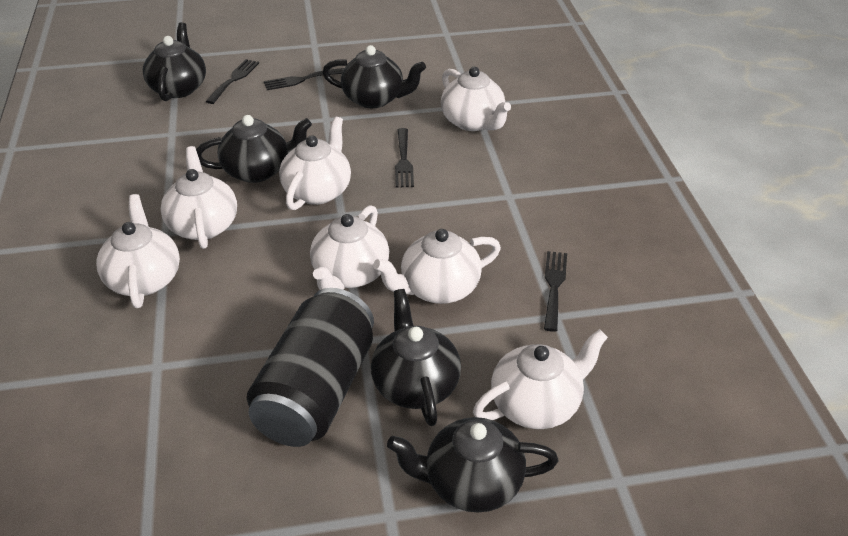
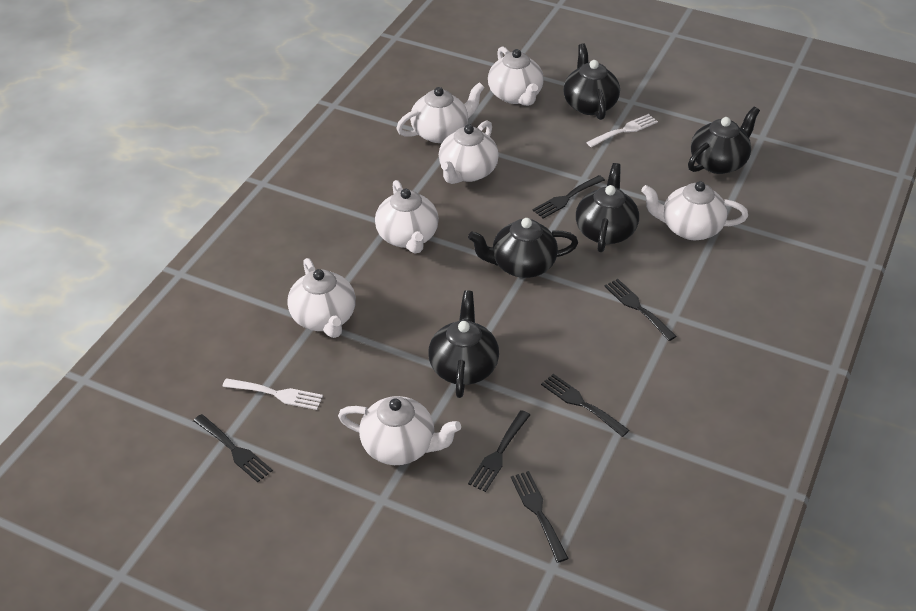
black can: [247,288,374,447] = 1 -> none = 0
black fork: [206,59,259,104] [264,68,344,90] [395,128,414,188] [544,251,567,332] = 4 -> [193,414,273,482] [468,410,530,492] [511,471,569,563] [532,175,605,219] [541,374,629,437] [604,279,677,341] = 6
white fork: none = 0 -> [222,378,323,410] [586,114,658,147] = 2

